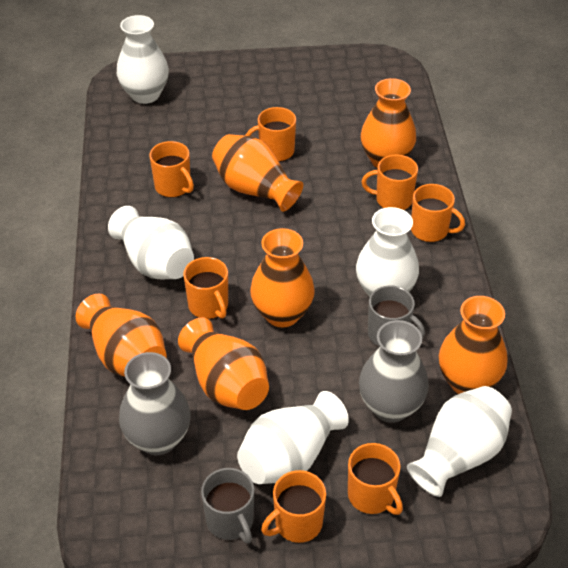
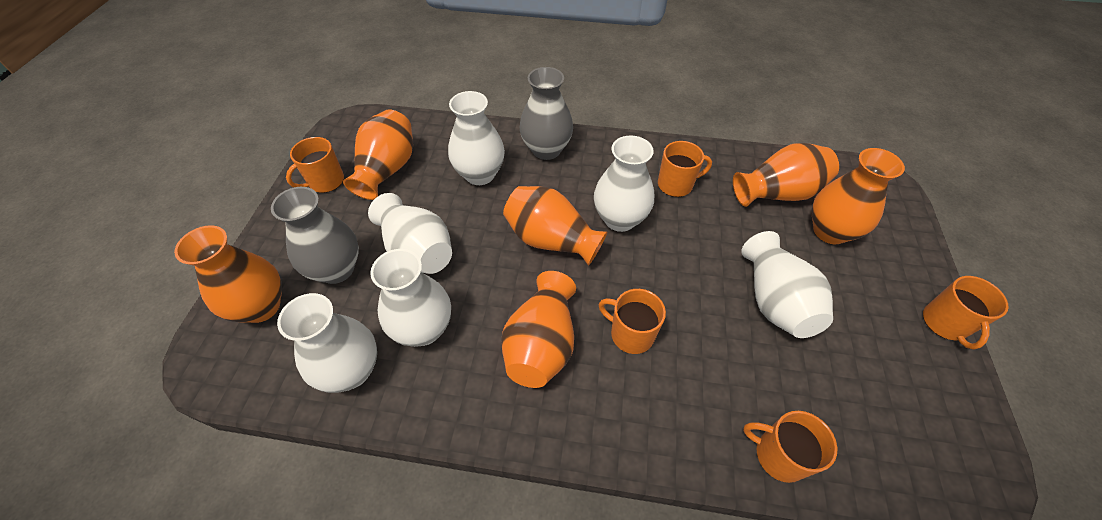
grey mug: [201,468,254,544] [368,286,425,347] = 2 -> none = 0
orange mug: [149,141,194,198] [183,257,228,319] [245,107,296,162] [261,470,326,543] [348,443,403,515] [362,155,418,210] [411,184,465,242] = 7 -> [286,137,344,193] [599,289,666,354] [658,141,712,197] [743,411,837,483] [923,276,1009,350] = 5
white vase: [108,206,194,280] [117,15,169,104] [237,391,349,484] [356,207,419,297] [407,386,512,497] = 5 -> [277,293,377,393] [368,193,452,274] [370,249,451,347] [448,91,505,185] [594,135,654,232] [741,231,833,338] = 6

